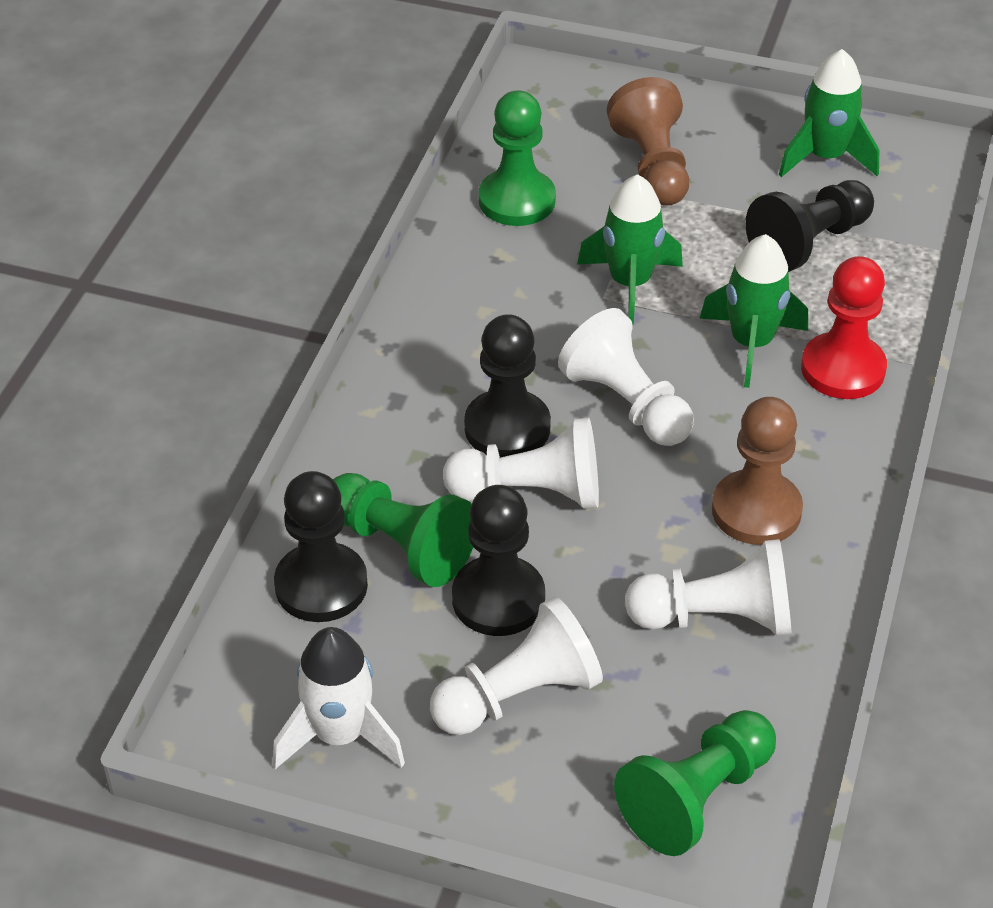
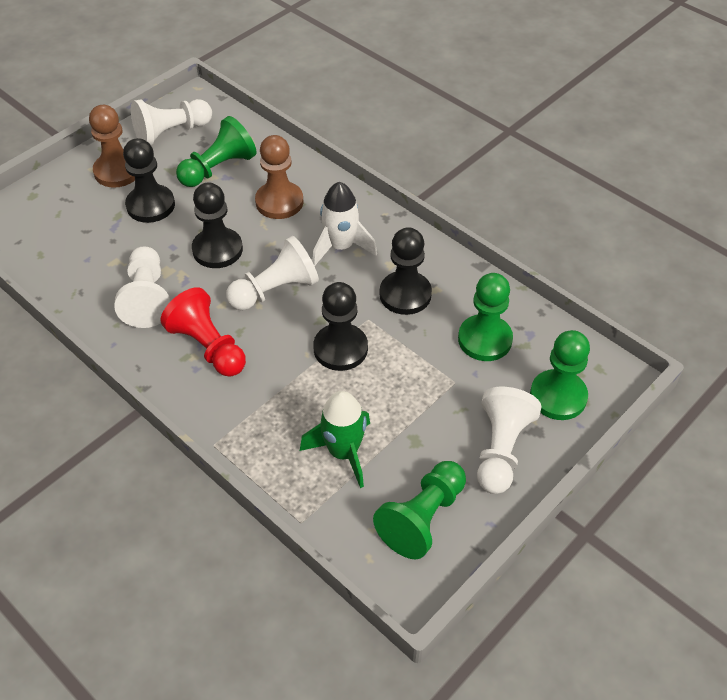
green pawn: [333,473,473,587] [479,90,556,226] [614,710,776,856] = 3 -> [176,116,256,187] [373,461,466,559] [458,273,513,361] [530,330,590,420] = 4
green rocket: [577,174,683,325] [700,234,808,388] [779,49,879,177] = 3 -> [300,391,370,488] = 1

